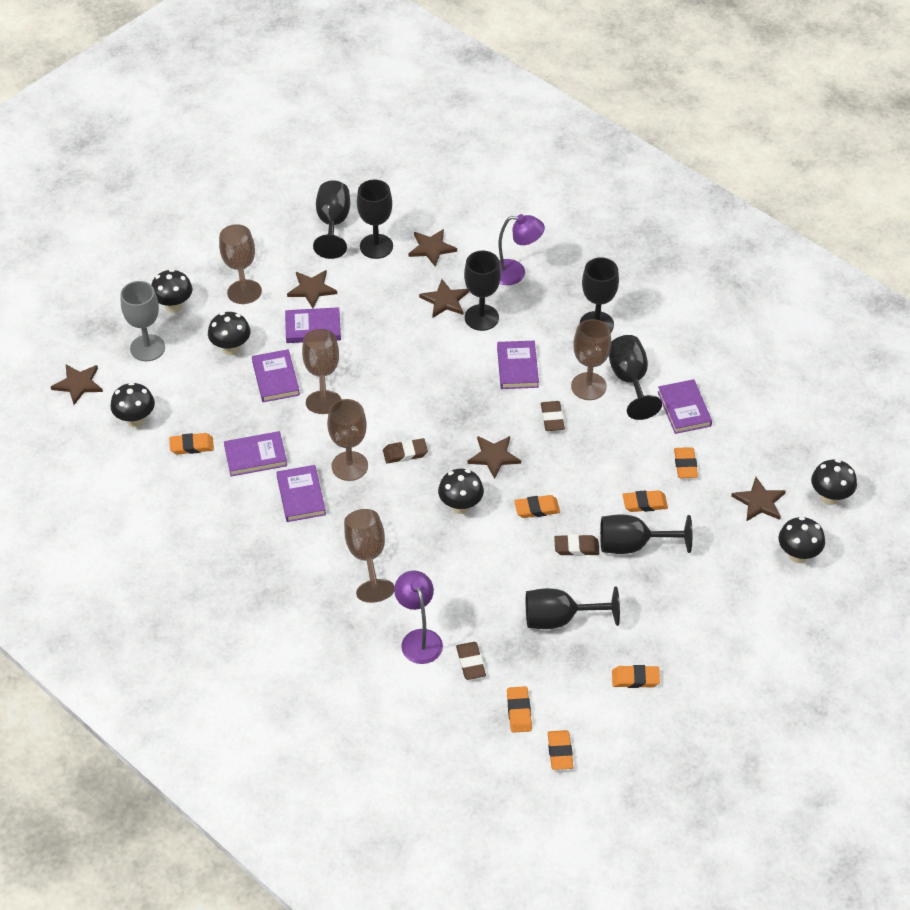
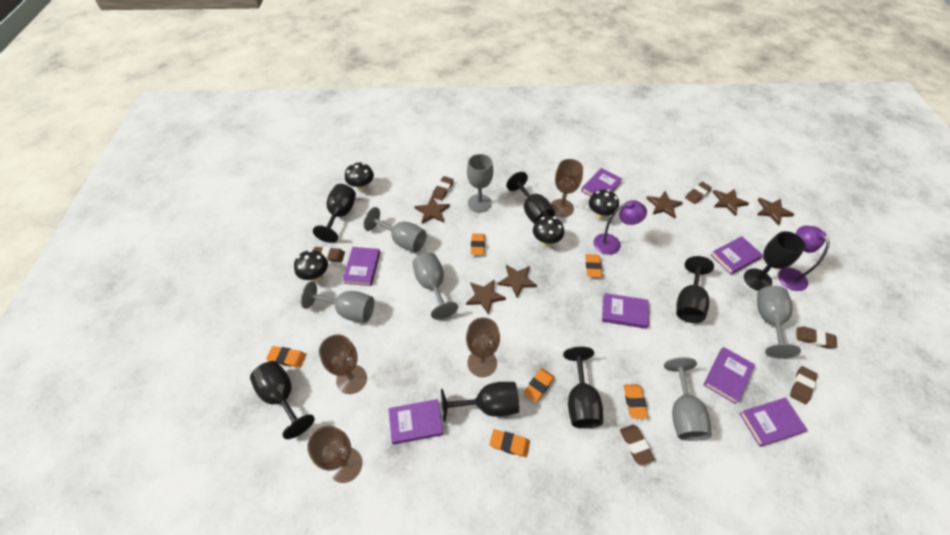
black mushroom: [110,382,155,427] [151,269,193,313] [208,312,250,355] [438,469,484,514] [779,517,825,563] [811,459,857,505] = 6 -> [294,250,328,282] [345,162,374,193] [533,216,564,247] [589,189,619,220] = 4
brown eraser: [383,438,428,463] [456,642,486,680] [541,401,565,431] [554,534,599,556] = 4 -> [313,247,345,262] [432,176,454,200] [620,425,655,466] [685,182,712,204] [790,366,817,404] [796,327,837,349] = 6
brown goblet: [219,224,262,304] [302,329,342,414] [327,399,368,481] [344,509,395,603] [571,319,611,400] = 5 -> [307,425,362,483] [319,334,367,394] [466,317,500,377] [551,159,583,217] = 4
grey goblet: [121,281,165,361] = 1 -> [301,281,374,323] [363,207,426,252] [412,253,458,320] [467,154,493,212] [664,357,712,441] [757,286,801,359] = 6
orange eraser: [169,433,214,454] [507,686,532,733] [514,495,560,518] [548,730,573,770] [612,665,660,688] [623,490,668,512] [674,447,698,478] = 7 -> [266,346,306,368] [471,233,485,255] [489,429,530,457] [524,368,555,402] [585,254,602,277] [624,384,648,419] = 6
purple book: [224,431,287,476] [252,349,300,402] [276,465,326,522] [285,307,341,343] [497,341,539,389] [658,379,712,434] = 6 -> [343,247,380,286] [389,399,443,445] [581,168,622,197] [602,293,649,329] [703,347,755,404] [711,236,763,275] [739,398,807,447] = 7

